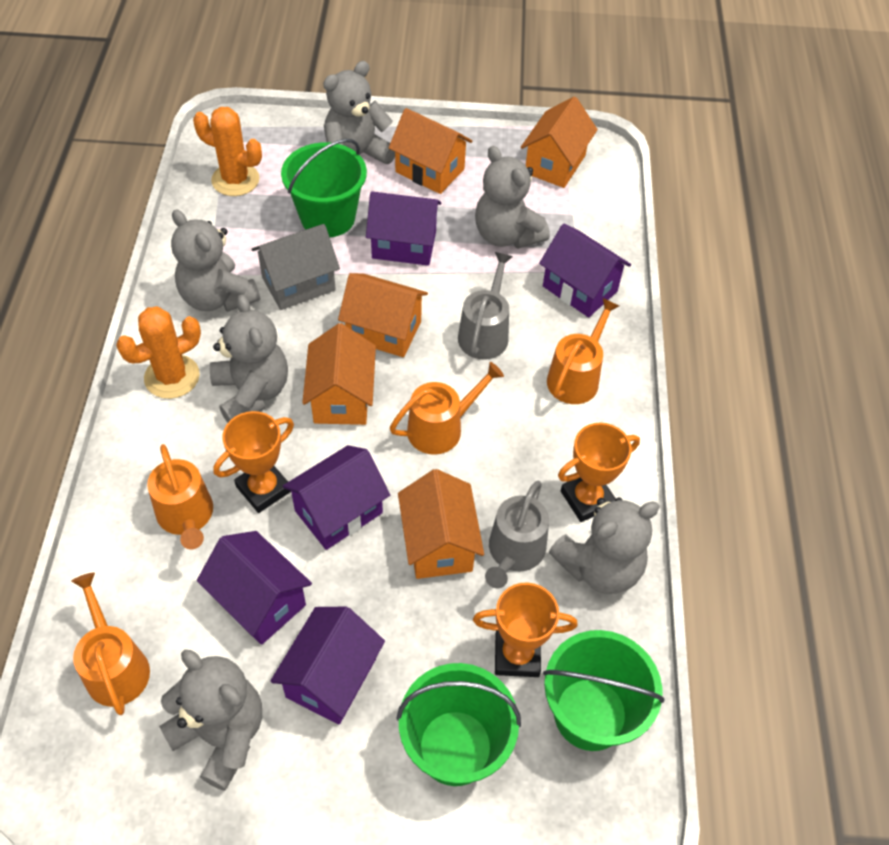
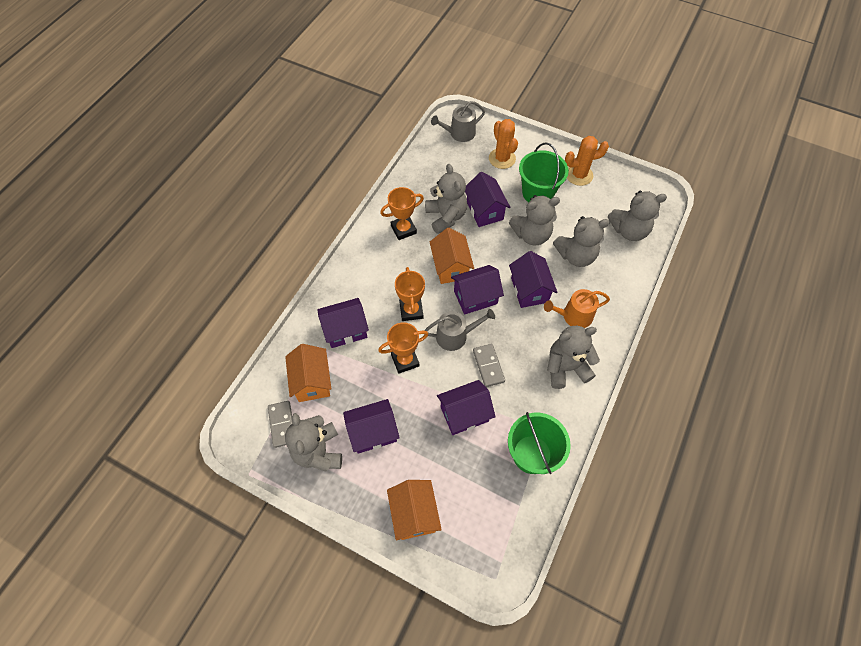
green bucket: [281,139,367,237] [396,663,521,786] [543,630,664,751] = 3 -> [508,412,571,474] [519,143,569,202] = 2
grey domino: none = 0 -> [268,401,293,448] [473,344,505,387] = 2
grey house: [252,224,340,310] = 1 -> none = 0
orange house: [302,323,376,425] [338,273,428,357] [389,108,472,194] [398,469,484,579] [521,97,598,188] = 5 -> [285,344,331,402] [387,480,442,540] [430,228,474,284] = 3
orange watering can: [71,572,150,715] [147,444,213,550] [390,362,504,455] [547,298,619,404] = 4 -> [544,289,610,328] = 1
purple house: [197,531,312,645] [270,607,385,724] [283,445,390,550] [366,191,442,266] [539,223,631,317] = 5 -> [317,298,369,348] [343,399,400,454] [437,380,496,435] [451,265,504,315] [465,172,510,227] [509,251,558,308] = 6

